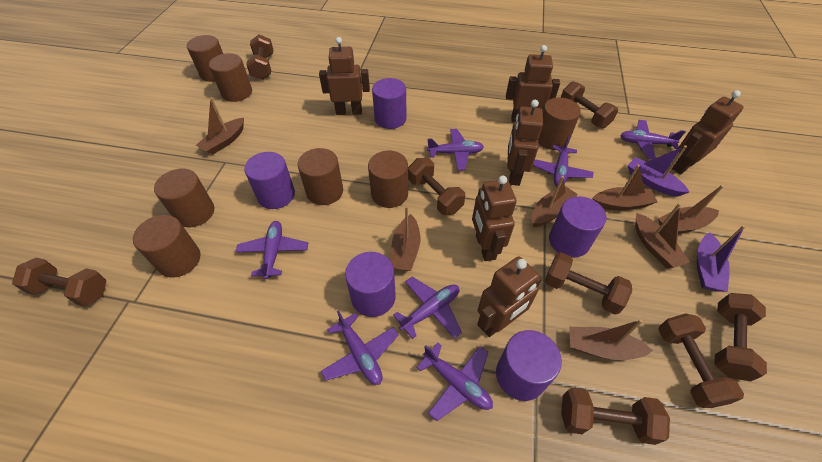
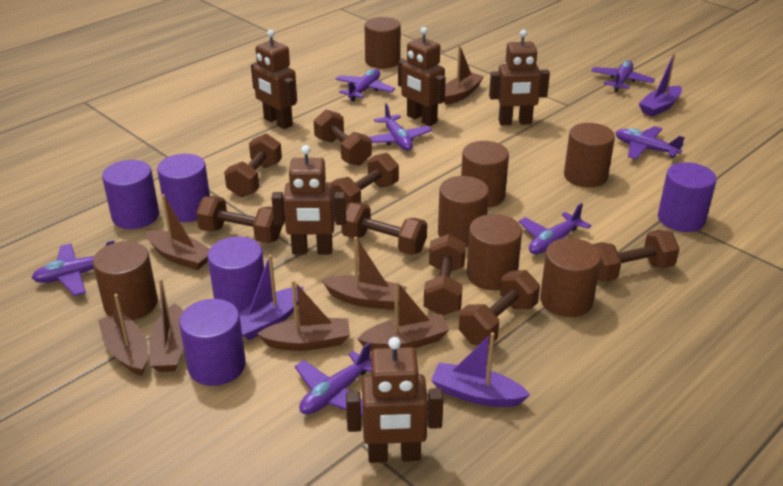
brown robot: [319,37,370,115] [472,175,517,261] [477,256,542,337] [506,45,560,123] [507,100,543,186] [672,90,744,174] = 6 -> [251,29,297,129] [272,145,346,254] [346,337,443,463] [398,27,446,126] [489,30,550,125] = 5
purple boat: [628,145,689,197] [697,225,745,292] = 2 -> [239,255,304,340] [431,332,530,407] [638,53,682,117] = 3

